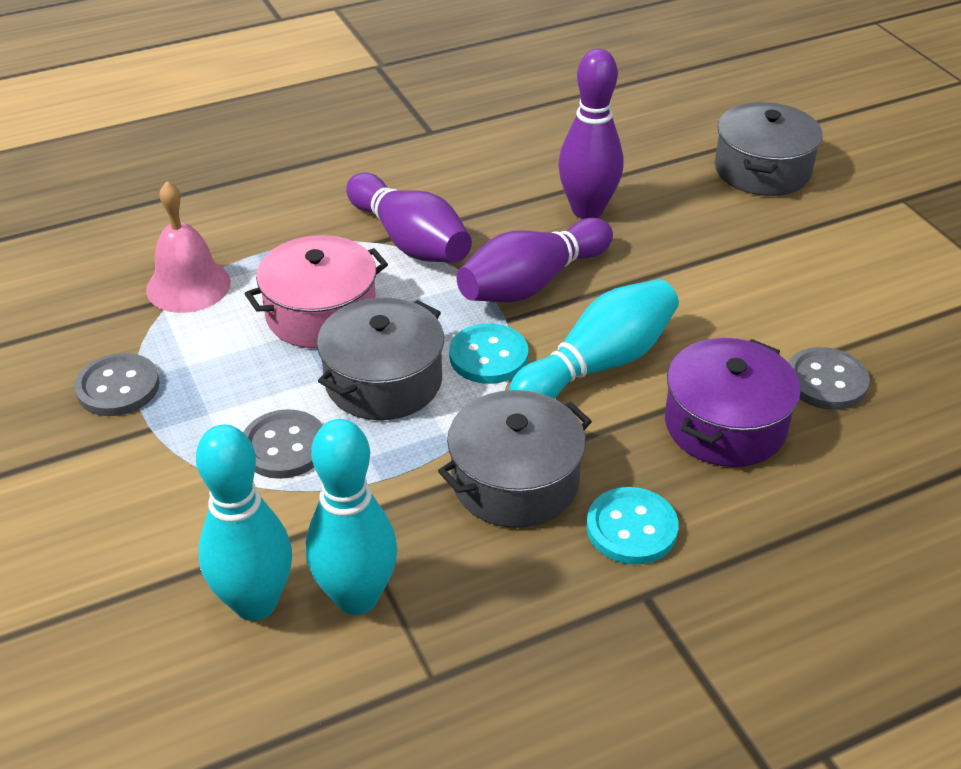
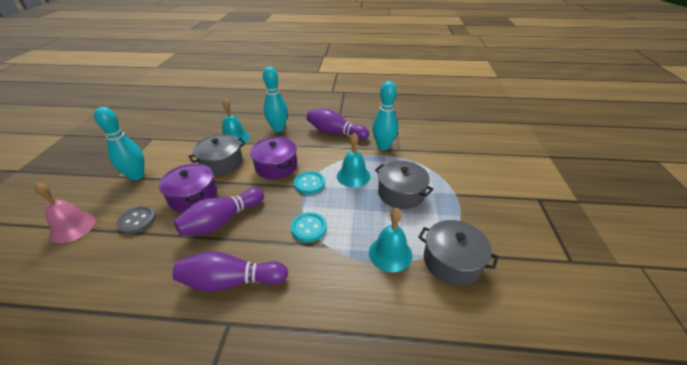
grey button: [74,353,159,416] [243,409,323,479] [788,347,870,410] = 3 -> [116,206,156,234] = 1
pink pot: [245,235,388,348] = 1 -> none = 0
purple pot: [665,338,801,467] = 1 -> [159,164,217,212] [250,137,297,179] = 2
turquoise bell: none = 0 -> [222,98,250,145] [337,133,371,187] [369,208,412,272] = 3

